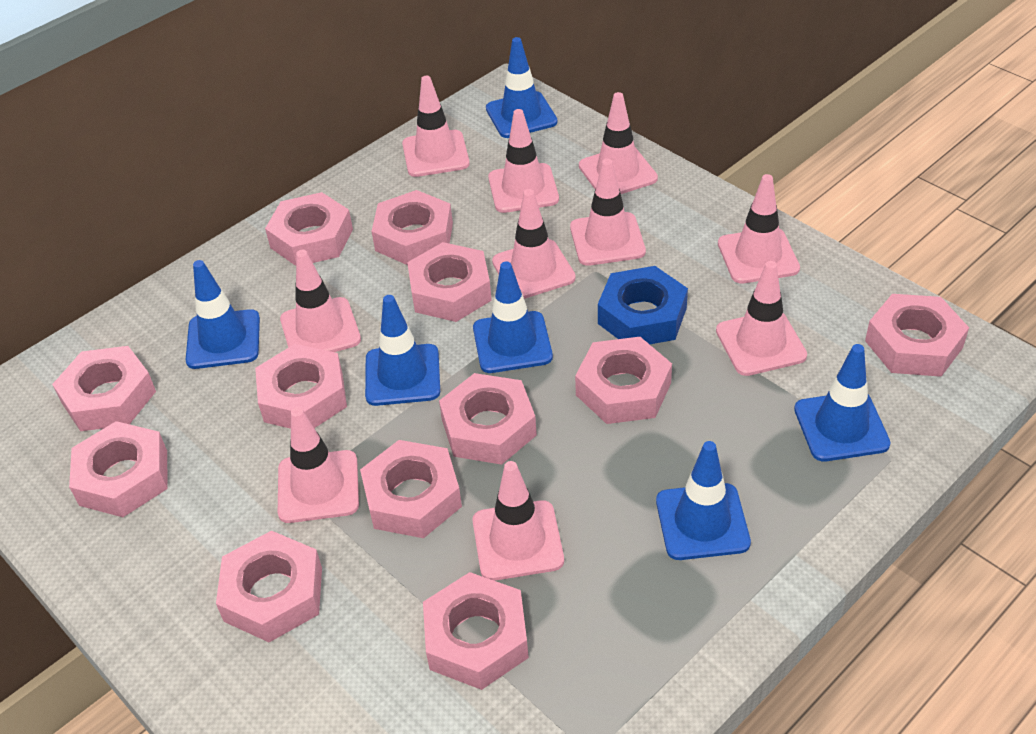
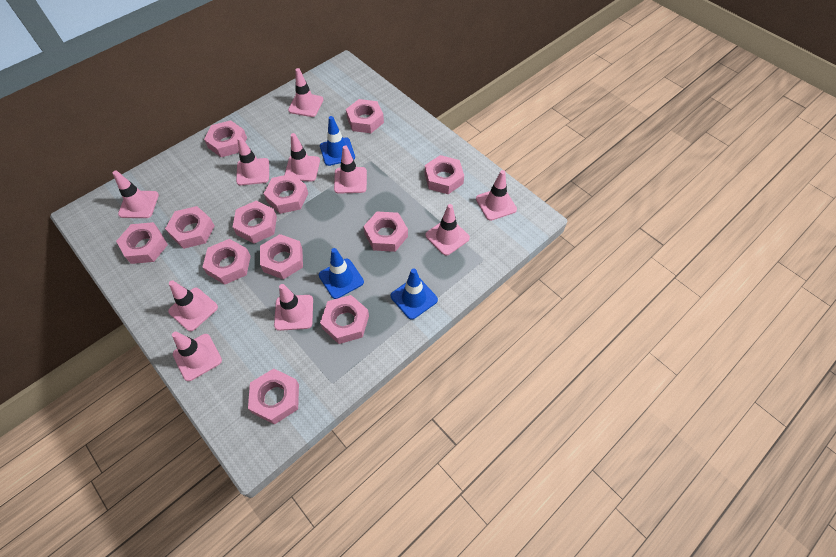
blue nut: [598,266,688,344] = 1 -> none = 0
blue traffic cone: [186,260,260,369] [365,295,440,406] [473,261,553,373] [486,37,558,138] [656,441,751,560] [794,344,891,462] = 6 -> [319,248,364,299] [320,116,355,166] [391,268,438,320] = 3

